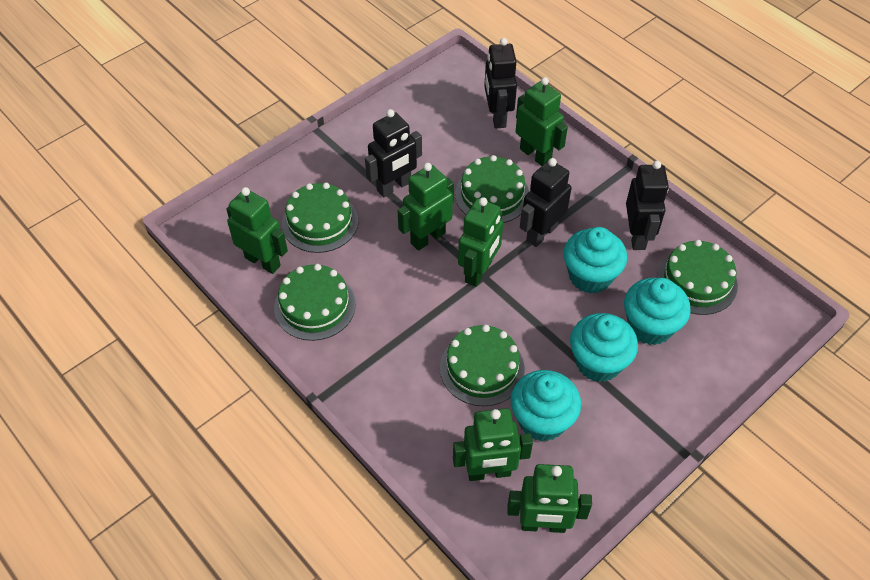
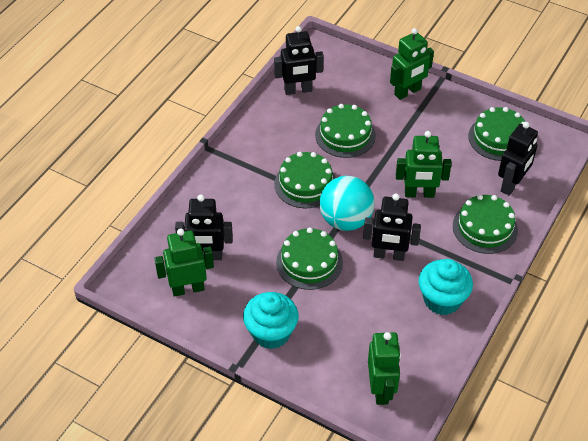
green robot: [226,187,288,274] [398,163,454,251] [453,408,533,481] [458,197,503,287] [507,464,592,533] [516,77,568,166] = 6 -> [155,228,214,297] [368,332,401,405] [390,28,434,100] [396,131,452,198] = 4
turquoise ball: none = 0 -> [319,176,375,231] = 1
turquoise cupcake: [511,370,581,442] [563,227,627,294] [570,313,638,382] [624,278,691,345] = 4 -> [243,292,299,349] [419,259,473,315] = 2

